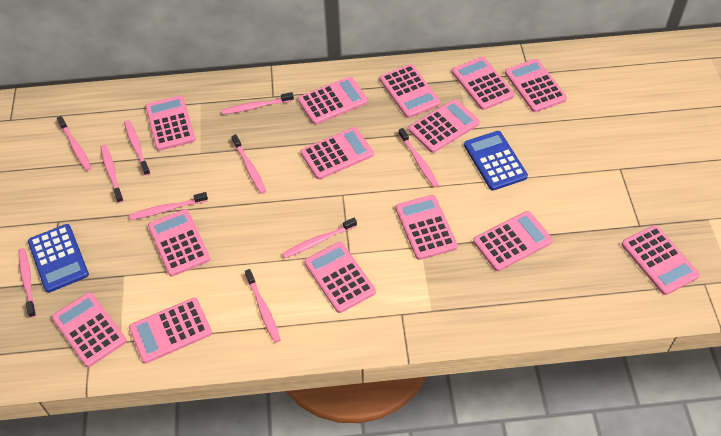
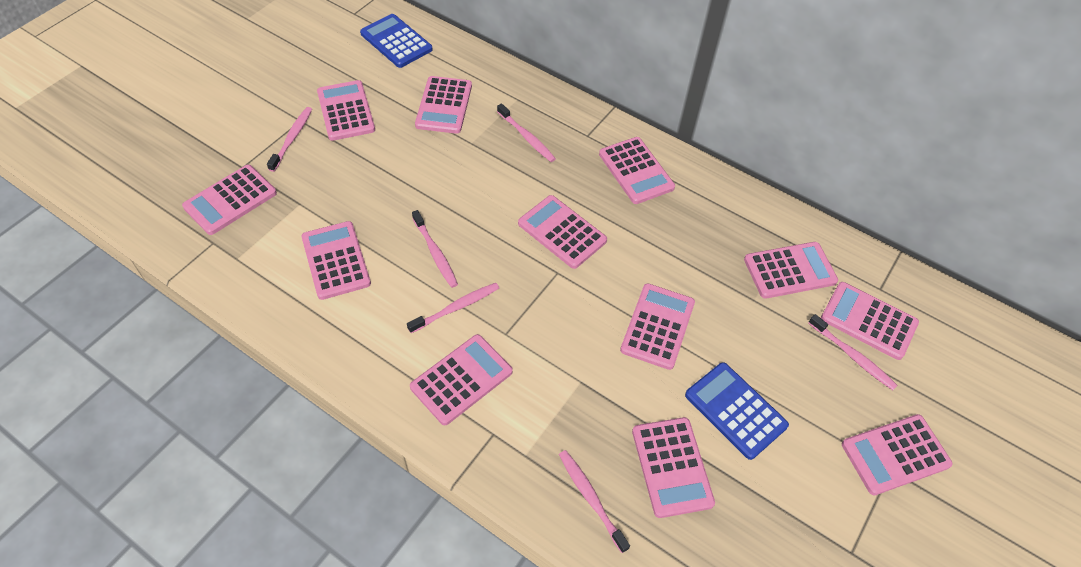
pink calculator: [52,292,127,367] [129,298,212,364] [145,95,196,151] [148,209,210,276] [298,77,368,125] [301,127,374,180] [304,242,376,313] [380,64,441,118] [396,195,458,260] [408,99,480,153] [452,57,515,110] [473,211,553,271] [505,59,567,112] [621,225,700,295] = 14 -> [182,165,277,235] [301,221,371,300] [317,80,375,141] [410,334,513,425] [415,76,472,134] [518,195,607,269] [599,137,675,204] [620,283,695,370] [632,417,715,518] [744,242,838,299] [821,282,919,360] [842,414,953,495] = 12
pink toothbrush: [19,248,36,318] [57,116,91,171] [100,145,124,203] [124,120,150,176] [129,192,208,220] [222,92,294,115] [231,134,266,194] [245,269,280,343] [282,218,357,258] [399,128,439,188] = 10 -> [267,107,312,172] [407,283,499,333] [412,210,458,288] [497,103,556,162] [559,450,630,553] [808,314,898,390] = 6

